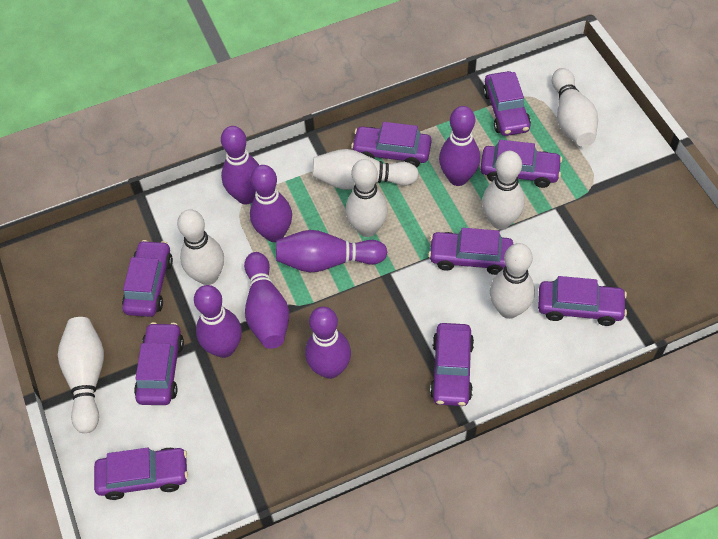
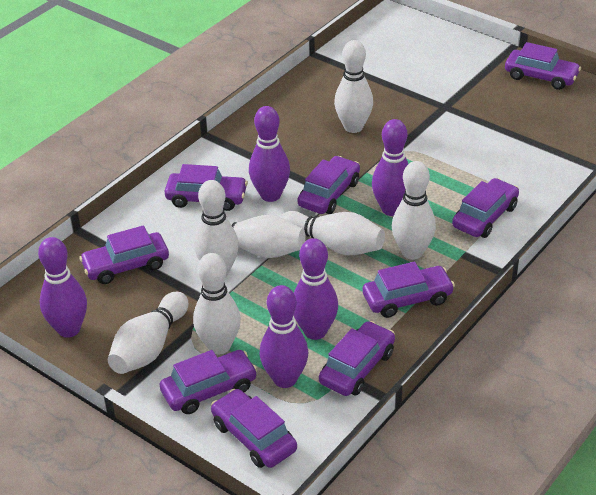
purple bowling pin: [194,285,242,358] [221,126,259,204] [244,252,289,349] [250,165,292,242] [276,230,387,272] [305,306,351,379] [439,106,480,186] = 7 -> [38,237,87,338] [249,106,290,202] [260,285,308,388] [294,238,338,340] [372,119,408,216] = 5

